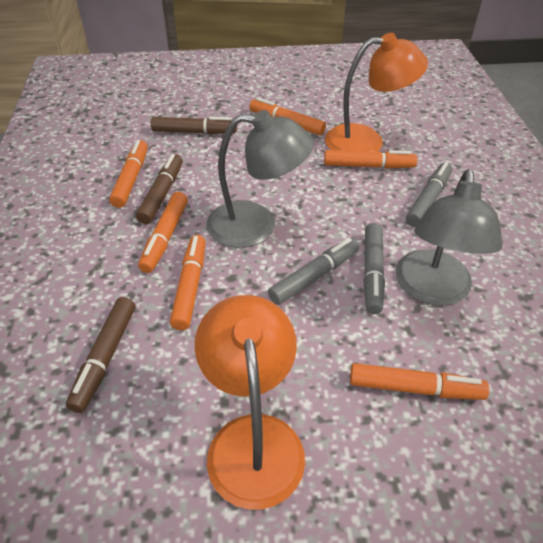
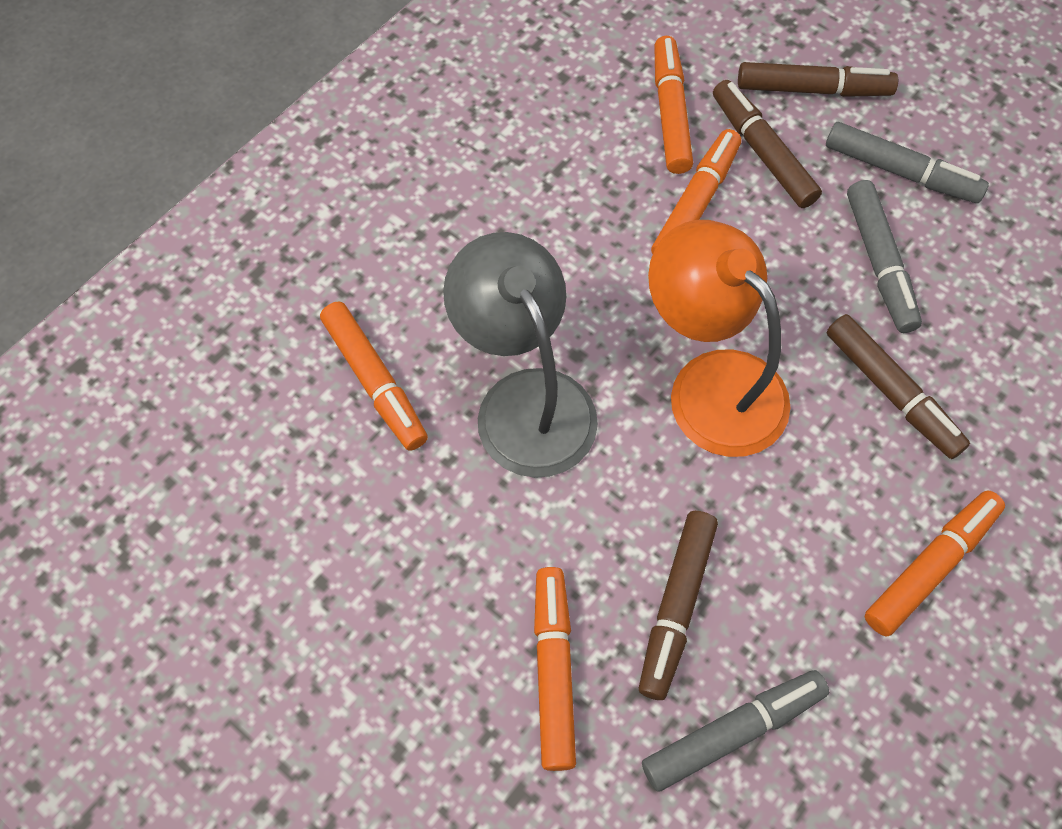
brown marker: [66,297,135,413] [136,154,182,224] [151,117,237,134] = 3 -> [639,511,718,700] [713,80,822,208] [738,62,898,97] [827,314,970,459] = 4
grey lamp: [207,110,314,248] [396,169,503,306] = 2 -> [443,232,598,478] = 1
orange lamp: [195,295,305,510] [325,33,428,152] = 2 -> [648,220,791,457] = 1
orange marker: [109,140,148,208] [138,192,188,273] [170,235,205,330] [249,98,326,135] [324,150,417,169] [350,363,489,400] = 6 -> [320,301,428,451] [534,567,576,771] [651,129,741,254] [654,36,693,174] [864,490,1005,637] = 5

